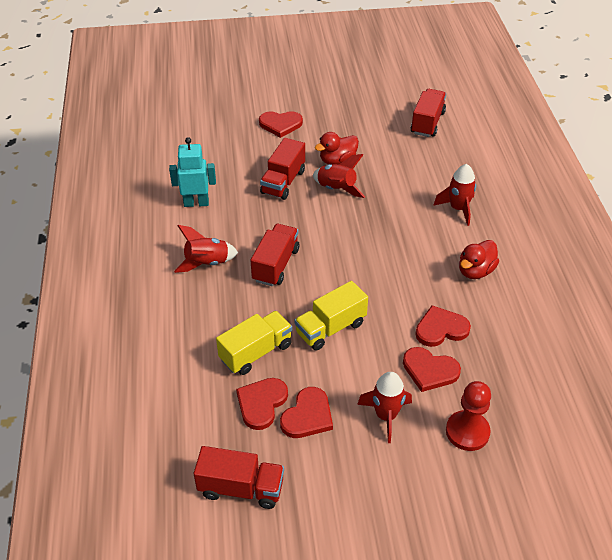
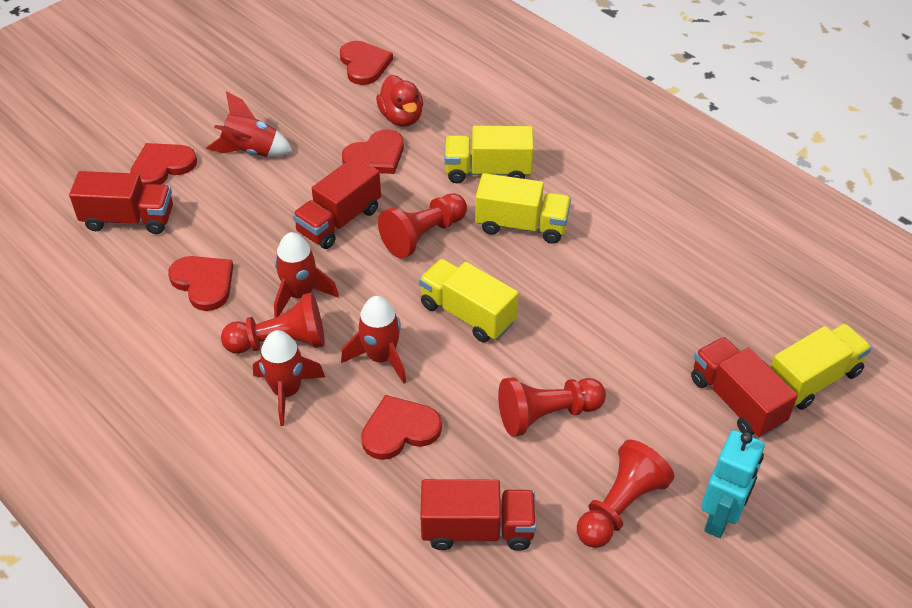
red duck: [315,132,359,165] [459,240,499,279] = 2 -> [376,75,423,127] = 1
red pawn: [446,381,491,451] = 1 -> [221,293,325,354] [378,193,467,258] [498,377,606,437] [577,440,674,548] = 4
yellow truck: [216,311,292,375] [295,281,368,351] = 2 -> [419,259,519,343] [444,126,534,183] [475,173,571,244] [770,323,872,410] = 4

